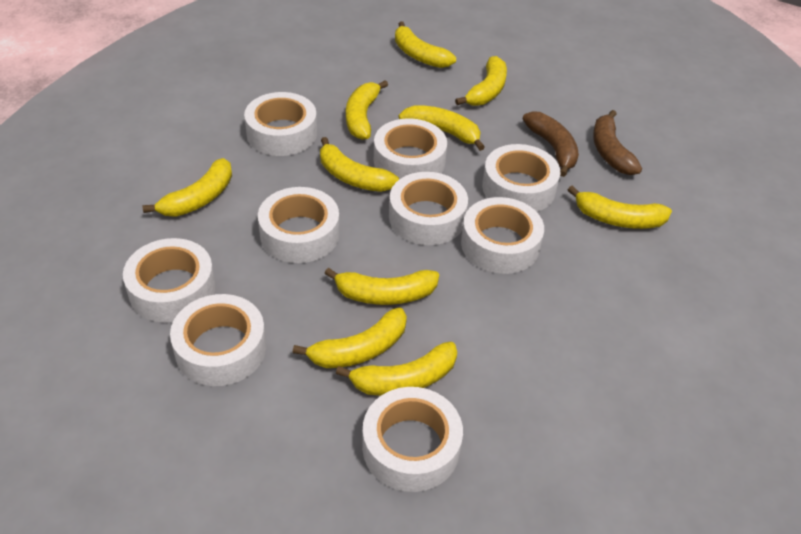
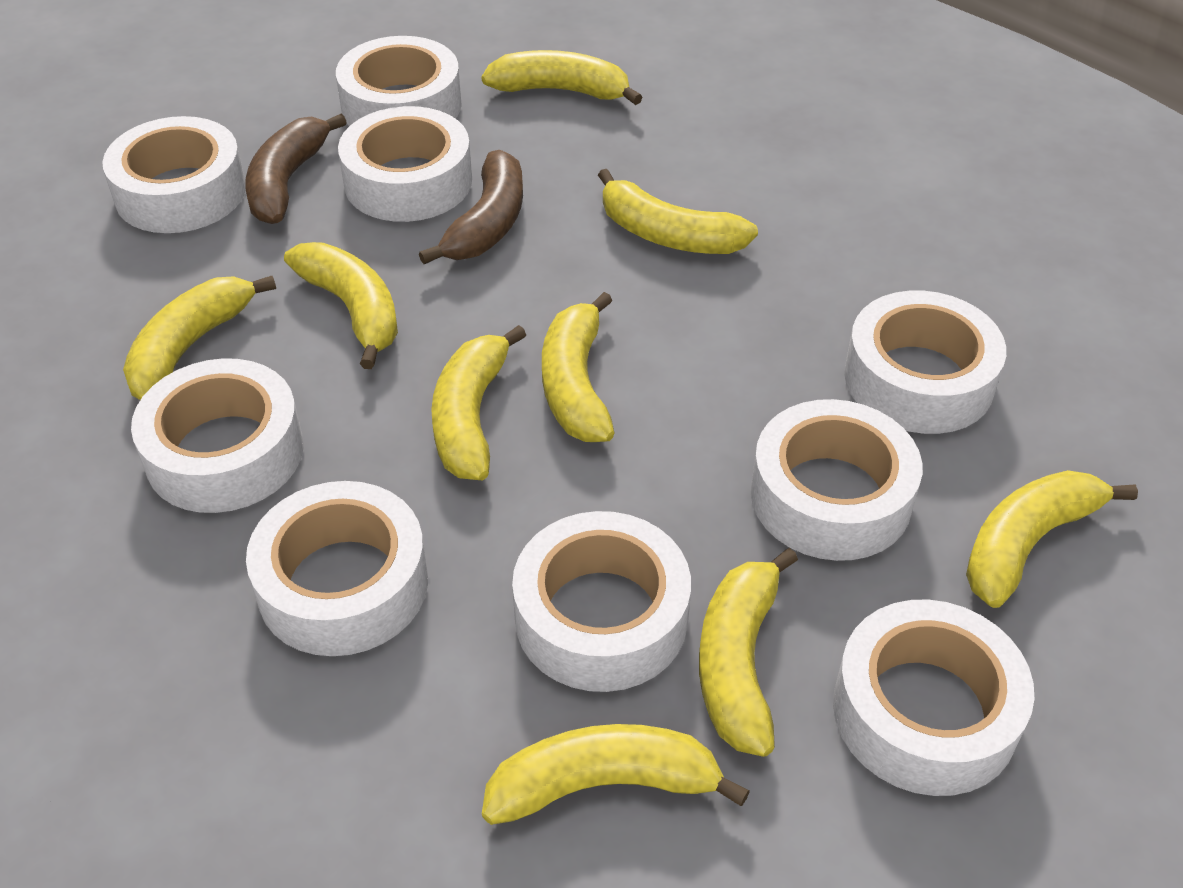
yellow banana: [143,158,232,217] [293,307,407,368] [320,137,399,192] [324,268,439,305] [336,341,457,396] [346,80,388,140] [395,21,456,68] [399,105,485,151] [455,56,507,106] [568,186,672,229] = 10 -> [123,276,276,400] [284,242,398,369] [431,325,526,480] [481,50,643,105] [482,724,750,825] [542,292,615,442] [598,169,758,254] [699,548,798,757] [966,470,1138,608] = 9

